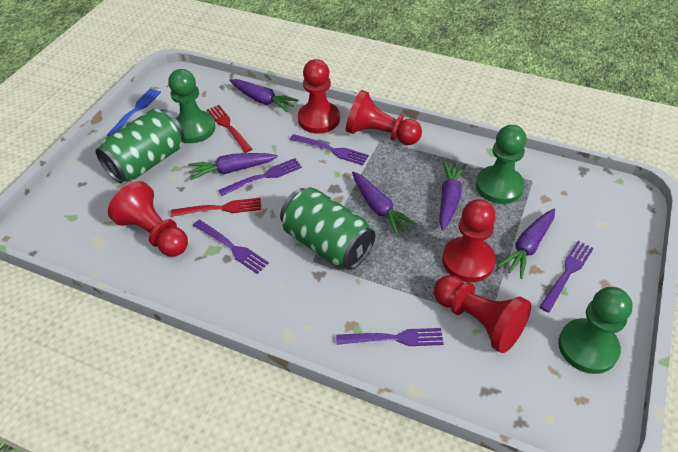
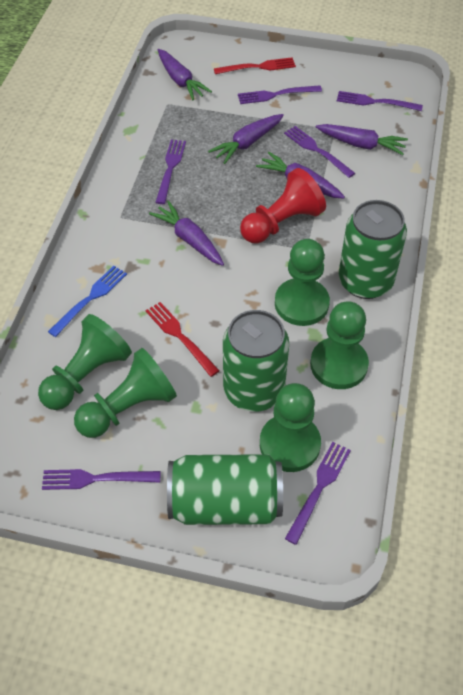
green can: [95,109,184,183] [280,187,375,270] = 2 -> [167,454,283,525] [223,310,289,412] [339,200,407,299] = 3
green pawn: [168,69,215,143] [476,125,527,204] [558,287,633,374] = 3 -> [38,314,132,410] [74,348,177,438] [260,383,321,472] [275,239,330,326] [310,301,369,389] = 5
purple fork: [193,220,269,274] [219,158,302,196] [290,134,369,165] [336,328,444,346] [539,241,594,313] = 5 -> [42,469,161,490] [155,139,186,204] [238,85,322,104] [284,126,355,178] [285,442,351,545] [337,91,423,111] = 6
red pawn: [108,181,188,257] [298,59,340,134] [346,90,422,145] [434,275,531,353] [442,199,496,282] = 5 -> [240,168,326,243] = 1

